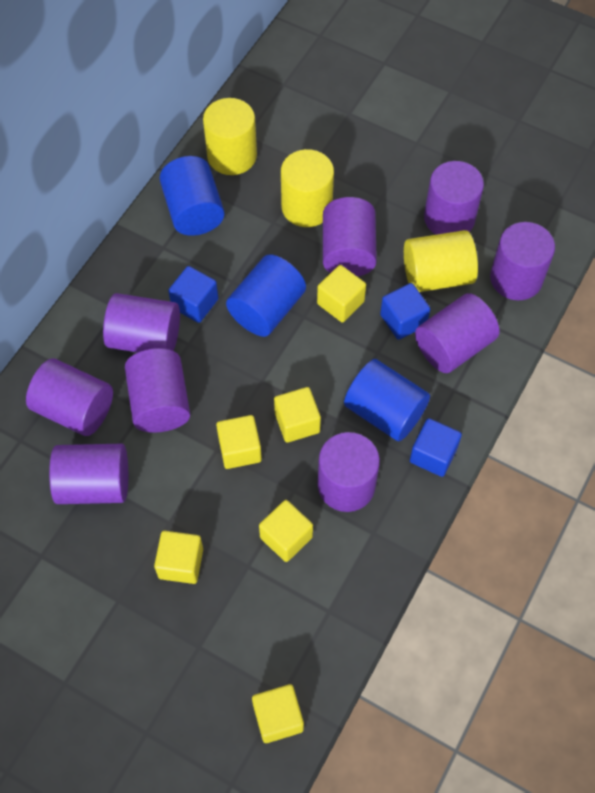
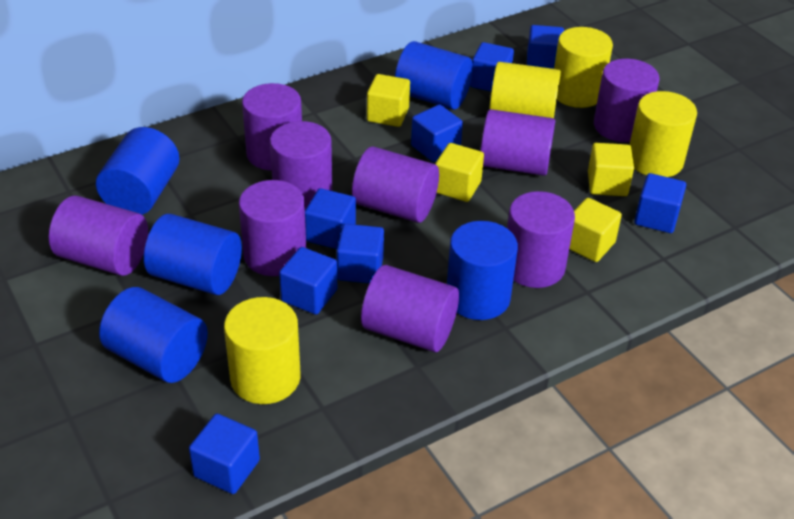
blue cube: [168,266,218,323] [380,283,430,340] [410,418,462,477] = 3 -> [189,414,260,494] [279,247,337,315] [305,188,356,249] [336,224,384,283] [411,104,463,162] [470,42,514,91] [527,25,564,69] [634,173,686,233] = 8
blue cylinder: [159,156,224,236] [226,254,306,337] [344,359,430,441] = 3 -> [96,127,179,215] [99,287,208,383] [144,214,242,295] [395,41,473,110] [447,221,518,320] = 5
yellow cube: [154,531,203,584] [216,415,262,469] [252,684,304,743] [259,500,313,562] [274,387,321,443] [317,265,366,322] = 6 -> [367,74,410,127] [435,143,484,202] [569,198,622,262] [588,143,634,196] = 4
yellow cylinder: [203,98,257,175] [281,149,334,227] [404,230,478,292] = 3 -> [224,297,300,404] [489,62,561,118] [554,27,613,108] [629,91,697,177] = 4

